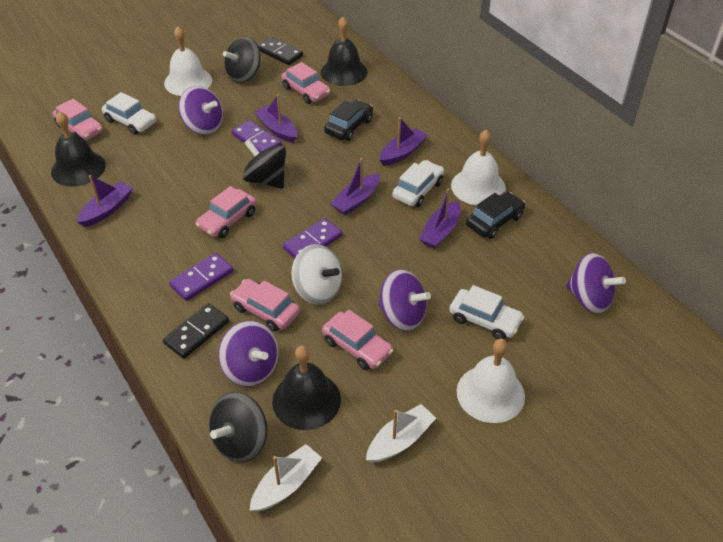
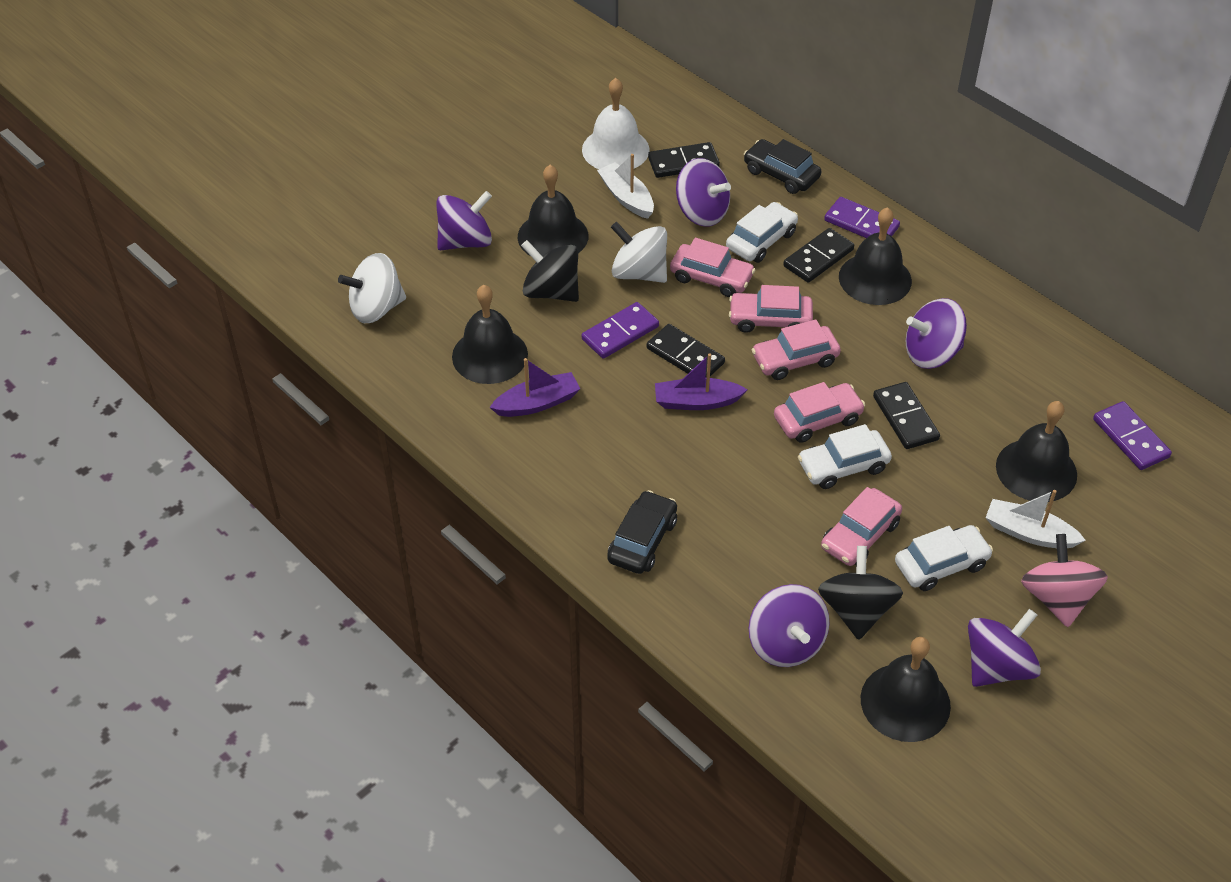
black bell: [51,111,106,187] [272,345,341,430] [321,17,368,86] = 3 -> [452,285,528,384] [518,165,588,256] [839,207,912,305] [861,637,951,742] [996,401,1077,502] = 5
black domino: [163,303,229,359] [258,37,303,65] = 2 -> [647,324,725,378] [648,142,720,178] [783,228,854,283] [873,382,940,449] = 4
black spinning top: [209,392,267,462] [223,36,261,83] [242,139,286,189] = 3 -> [521,240,579,302] [818,546,903,640] = 2
pink spinning top: none = 0 -> [1021,534,1108,627] = 1
purple boat: [77,175,133,227] [254,95,297,143] [330,158,380,215] [379,117,428,166] [419,189,460,249] = 5 -> [489,358,580,417] [655,353,748,410] = 2
purple spinning top: [179,86,223,135] [219,321,278,387] [378,269,431,331] [566,253,626,314] = 4 -> [436,191,492,250] [676,158,731,227] [749,584,830,667] [906,298,967,369] [968,609,1041,687] = 5
white bell: [164,26,212,96] [451,129,506,205] [457,339,525,423] = 3 -> [582,78,650,169] = 1
white spinning top: [291,244,342,305] = 1 -> [338,253,406,323] [611,222,667,283] = 2

